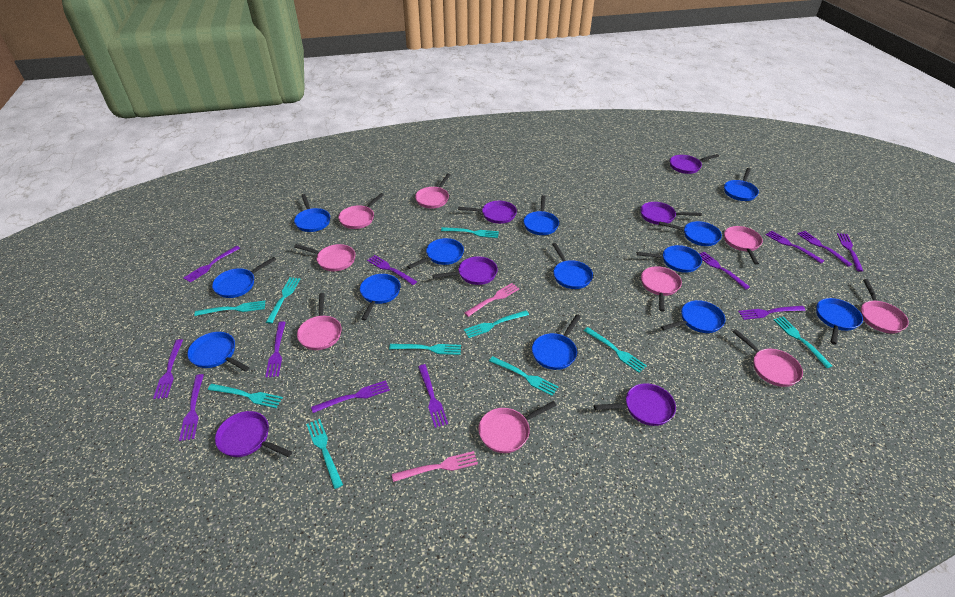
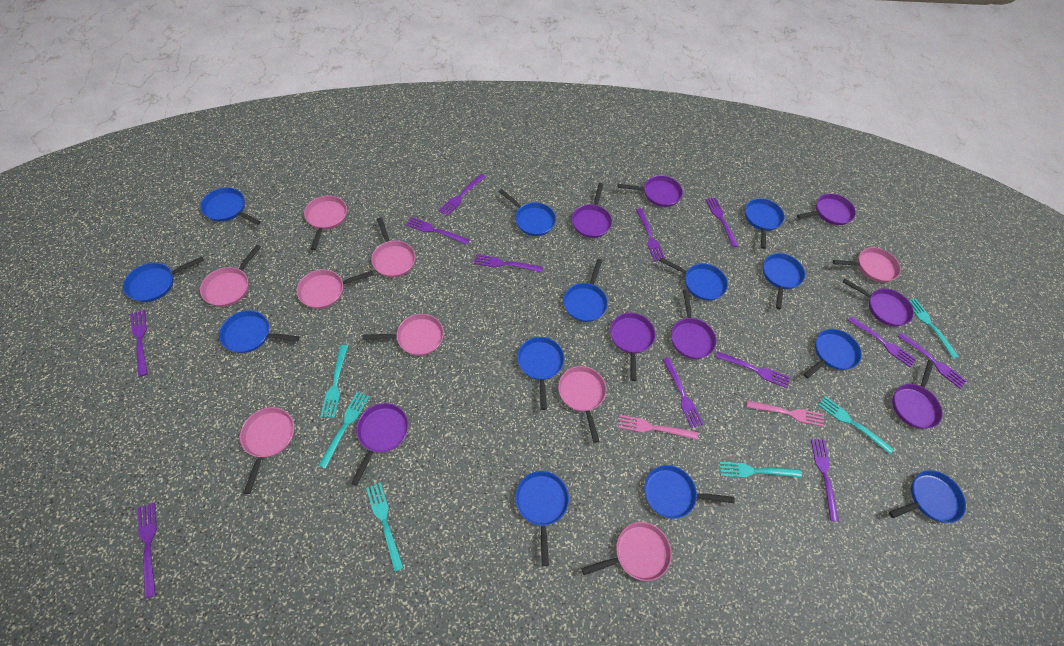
purple pan: [215,411,292,457] [432,256,498,285] [458,201,517,224] [594,383,676,426] [640,202,702,225] [670,154,719,174] = 6 -> [351,403,409,486] [572,183,612,238] [610,313,656,381] [618,175,683,207] [671,290,716,359] [797,193,856,225] [843,279,914,326] [892,360,943,429] = 8
turquoise fork: [194,301,265,316] [208,384,283,408] [266,277,300,324] [306,419,343,489] [389,344,461,355] [441,227,499,238] [464,310,529,338] [489,356,559,396] [584,327,647,373] [774,317,832,368] = 10 -> [318,392,369,468] [320,345,348,418] [366,482,404,572] [719,462,802,478] [818,396,893,454] [909,298,959,359] = 6

